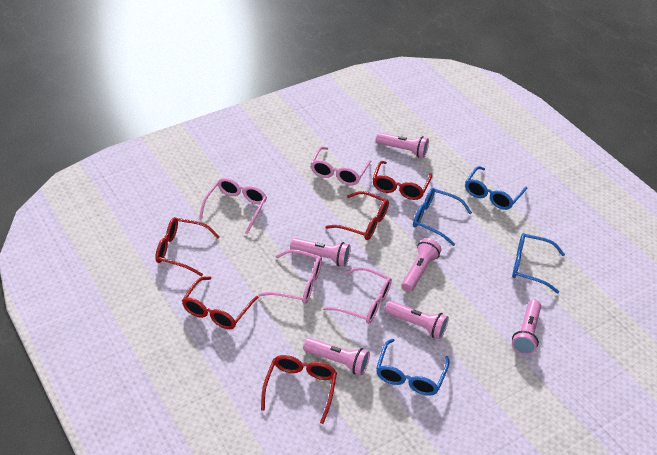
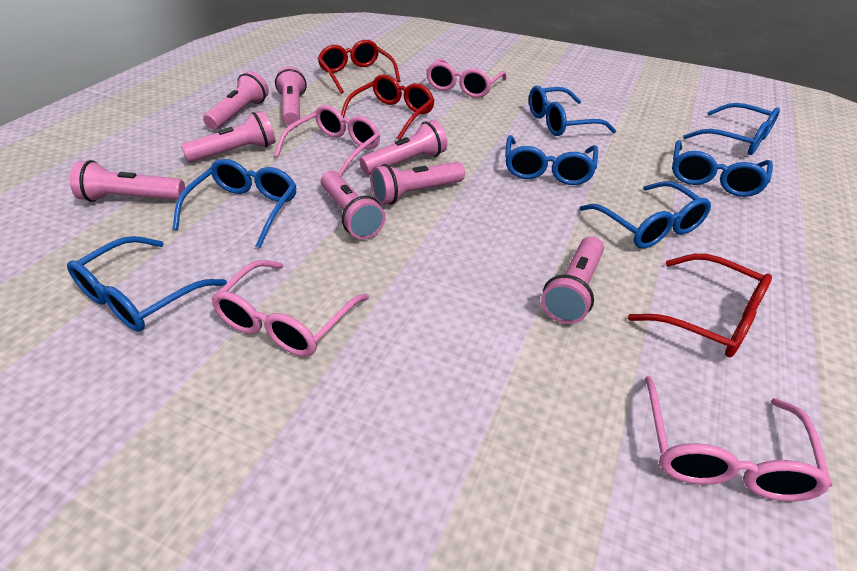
blue glasses: [376,339,450,396] [413,188,472,246] [465,166,527,210] [512,233,565,293] = 4 -> [67,236,227,332] [173,159,297,248] [505,135,598,185] [529,86,616,136] [579,181,711,249] [672,140,773,197] [683,103,780,155] = 7
pink flashlight: [290,238,351,266] [303,338,370,375] [376,132,429,158] [385,301,449,339] [401,238,441,292] [512,300,541,355] = 6 -> [70,160,185,202] [181,111,276,163] [203,71,269,130] [275,66,307,126] [321,171,385,239] [360,120,447,175] [370,162,465,205] [541,236,604,324] = 8
red glasses: [155,217,220,276] [182,276,259,329] [261,355,337,424] [325,191,389,240] [373,161,432,200] = 5 -> [317,40,400,94] [341,74,435,140] [628,254,772,357] = 3

